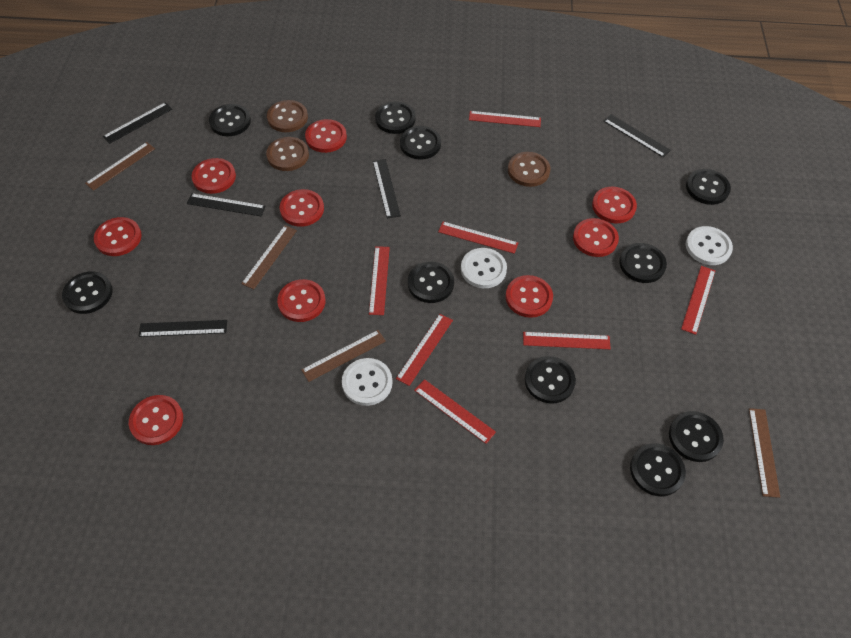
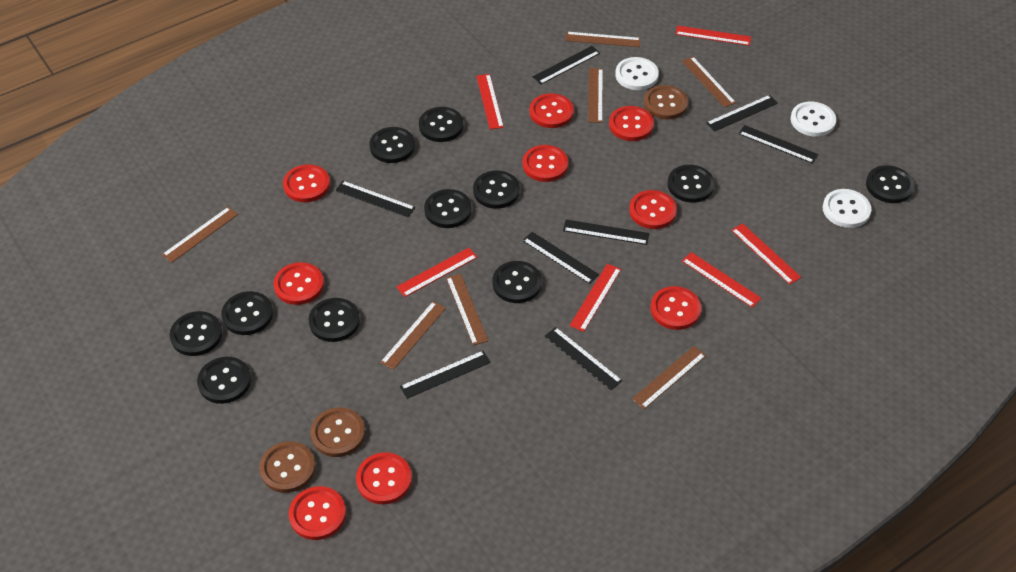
black button: [62,271,113,314] [209,104,251,136] [375,102,416,134] [400,126,441,160] [408,262,454,303] [525,356,576,404] [619,243,667,283] [630,443,686,496] [669,411,724,462] [686,169,731,205] = 10 -> [170,311,222,356] [197,357,251,404] [221,291,273,335] [308,298,360,342] [369,127,415,163] [419,107,464,142] [424,189,472,228] [473,170,520,209] [492,261,542,303] [667,165,715,203] [866,165,914,203] = 11
black ruler: [103,102,172,144] [138,320,227,337] [187,193,266,216] [373,159,401,219] [604,114,671,158] = 5 -> [335,181,416,218] [400,351,491,399] [522,232,599,284] [533,46,600,84] [545,327,623,391] [563,220,650,245] [706,95,778,132] [739,125,819,164] = 8
brown ruler: [85,142,155,191] [241,225,297,289] [301,330,386,382] [749,408,780,498] = 4 -> [162,207,238,263] [380,301,446,370] [446,274,488,345] [565,32,641,47] [588,68,603,123] [632,346,706,409] [682,57,736,108] = 7
red ruler: [369,246,390,315] [396,314,453,386] [414,379,496,444] [438,222,518,254] [469,111,541,127] [523,332,611,349] [681,266,715,335] = 7 -> [396,248,478,297] [476,74,504,129] [570,264,621,332] [675,26,751,46] [682,252,762,308] [731,223,801,285] = 6

